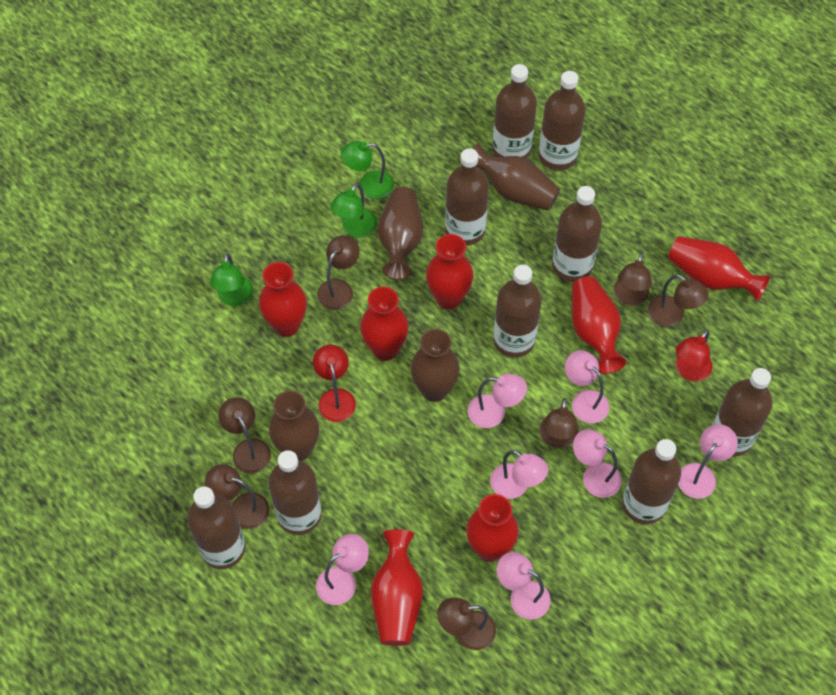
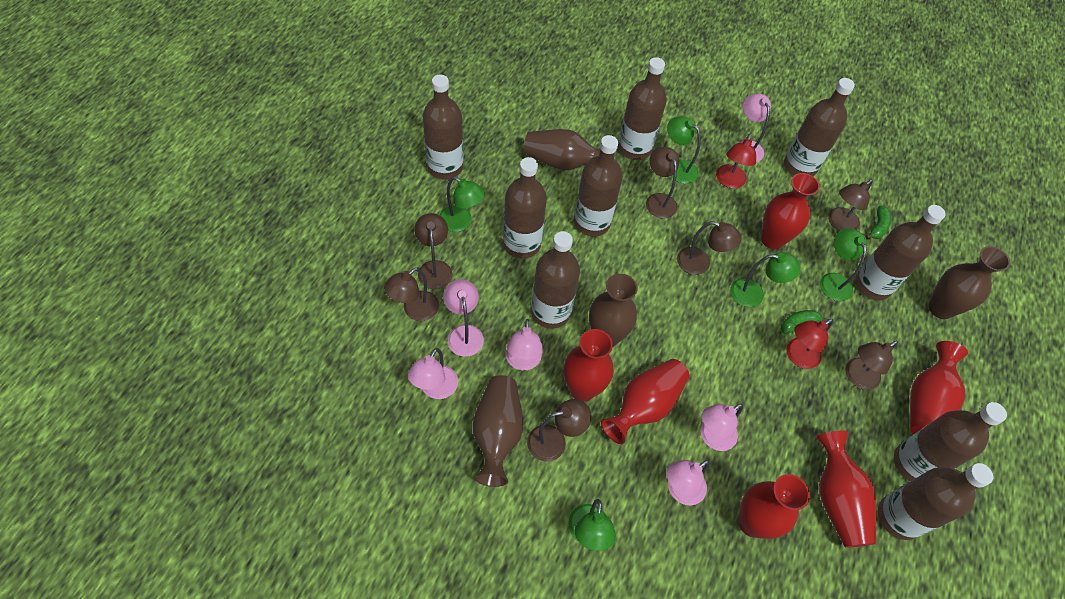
green banana: none = 0 -> [781,310,829,334] [865,206,891,239] = 2
green lamp: [210,253,253,306] [330,183,377,238] [341,141,394,199] = 3 -> [440,176,485,232] [568,499,616,551] [667,116,701,184] [730,252,801,307] [820,228,867,301] = 5
pink lamp: [316,534,369,605] [468,373,527,428] [490,450,548,499] [497,552,551,620] [565,350,609,423] [573,429,622,498] [678,424,738,499] = 7 -> [408,348,458,399] [443,279,484,357] [506,319,543,370] [667,460,710,505] [701,403,743,451] [738,94,771,162] = 6
red vase: [259,262,307,337] [360,287,409,361] [371,529,423,646] [426,234,473,310] [466,494,519,562] [572,276,626,374] [668,236,770,301] = 7 -> [564,329,614,402] [601,359,690,444] [738,474,810,539] [761,173,820,249] [816,431,876,547] [910,341,968,434] = 6

